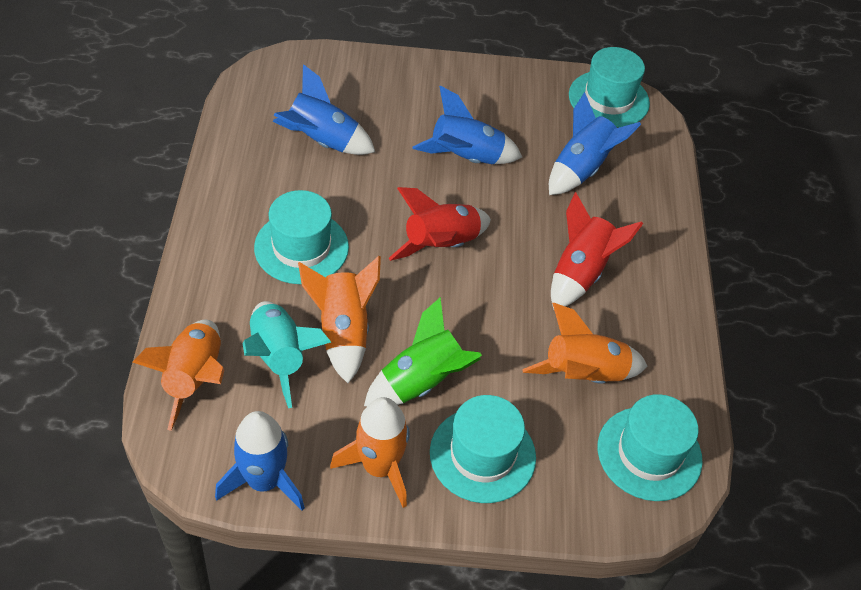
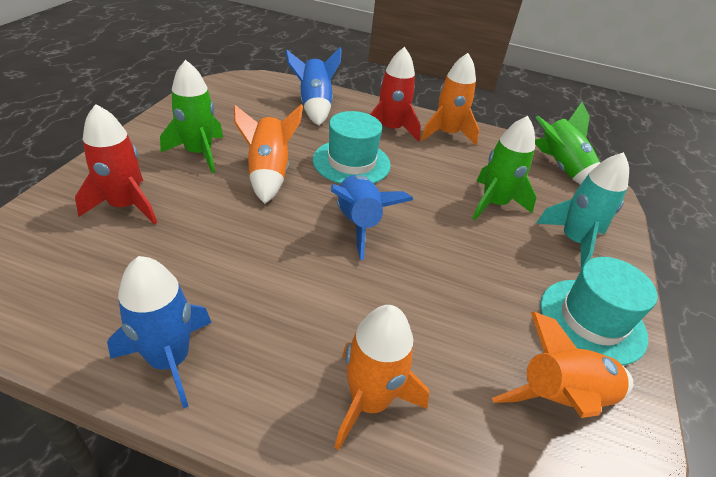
blue rocket: [215,411,305,511] [273,64,375,155] [413,86,522,164] [549,92,641,195] = 4 -> [107,256,212,409] [285,47,342,126] [331,175,413,260] = 3
green rocket: [364,297,482,406] = 1 -> [160,60,224,173] [472,116,536,220] [535,102,600,185] = 3
turquoise hat: [254,190,349,284] [430,395,536,503] [569,47,650,128] [598,394,703,501] = 4 -> [313,111,391,184] [540,257,658,365] = 2

